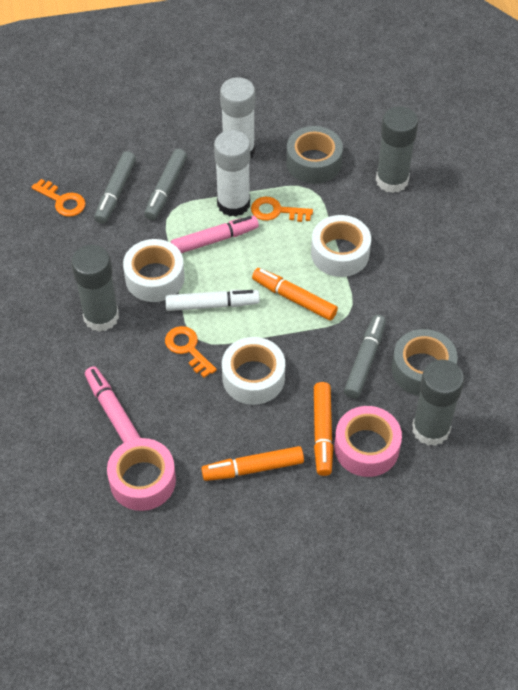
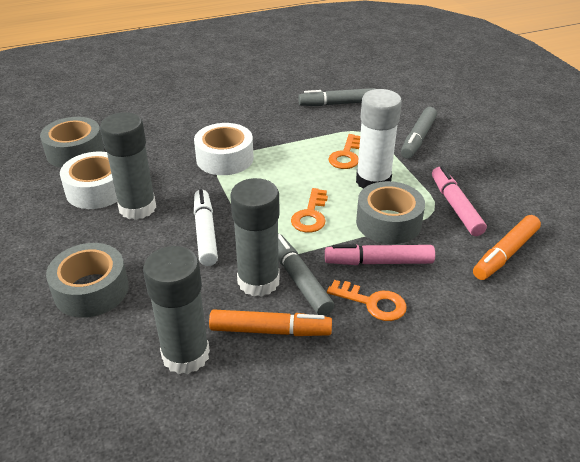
grey tape: [286,126,343,184] [392,329,458,396] = 2 -> [40,117,104,168] [46,243,129,318] [356,181,425,244] = 3
orange marker: [201,446,304,481] [252,268,338,321] [314,382,333,476] = 3 -> [209,309,332,336] [473,215,541,280] = 2
pink tape: [107,438,176,511] [334,406,402,477] = 2 -> none = 0
white glue stick: [214,130,250,217] [220,77,255,159] = 2 -> [356,89,402,189] = 1
white tape: [123,239,185,302] [222,337,285,405] [311,215,371,277] = 3 -> [60,152,117,209] [194,123,254,175] = 2

